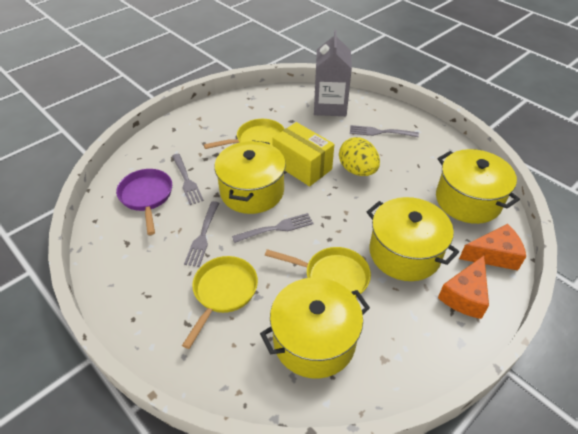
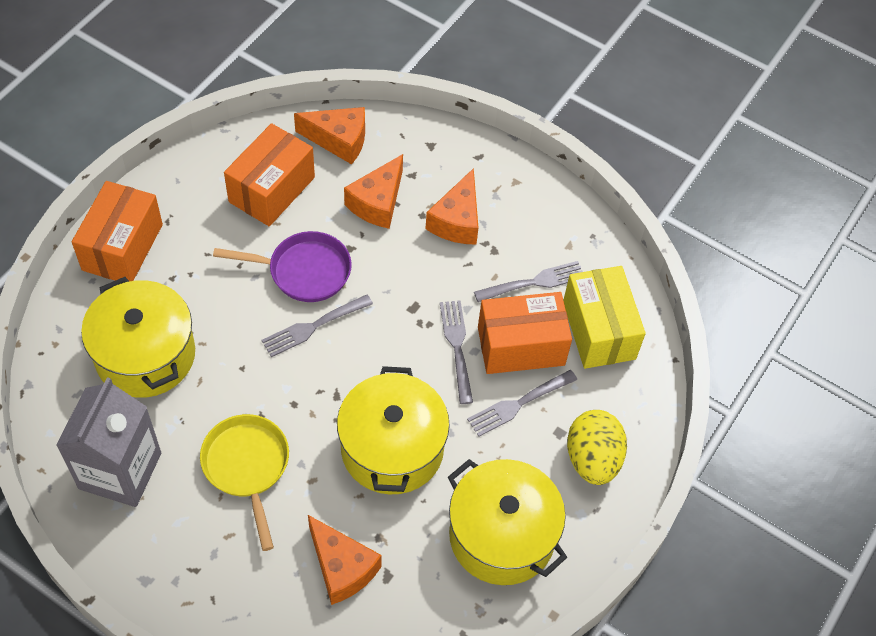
orange box: none = 0 -> [72,181,163,281] [224,123,315,226] [478,292,572,374] = 3
orange cheese: [438,256,489,319] [459,224,526,270] = 2 -> [294,107,365,164] [308,515,382,605] [344,154,403,229] [426,168,478,245] = 4
yellow pan: [182,256,258,349] [204,119,285,149] [265,247,371,298] = 3 -> [200,414,289,551] = 1
yellow pot: [214,140,286,214] [260,278,370,379] [367,197,459,281] [436,149,520,224] = 4 -> [81,277,195,398] [337,366,450,494] [448,459,567,585] = 3

